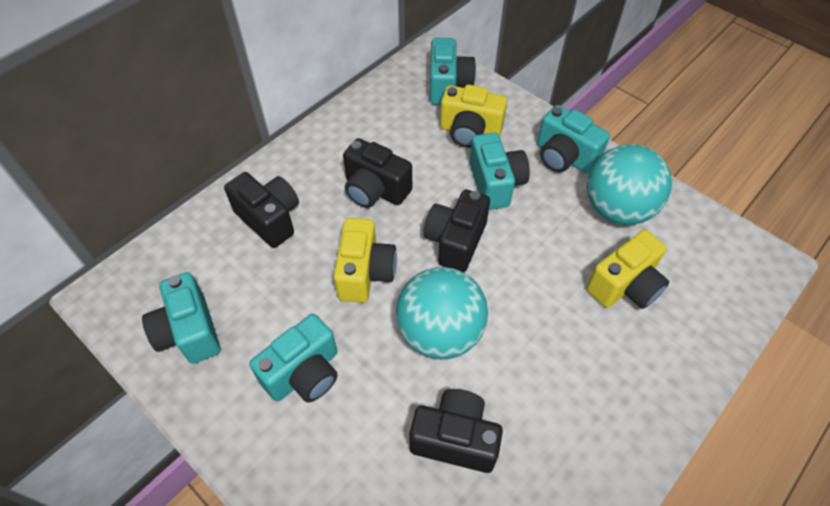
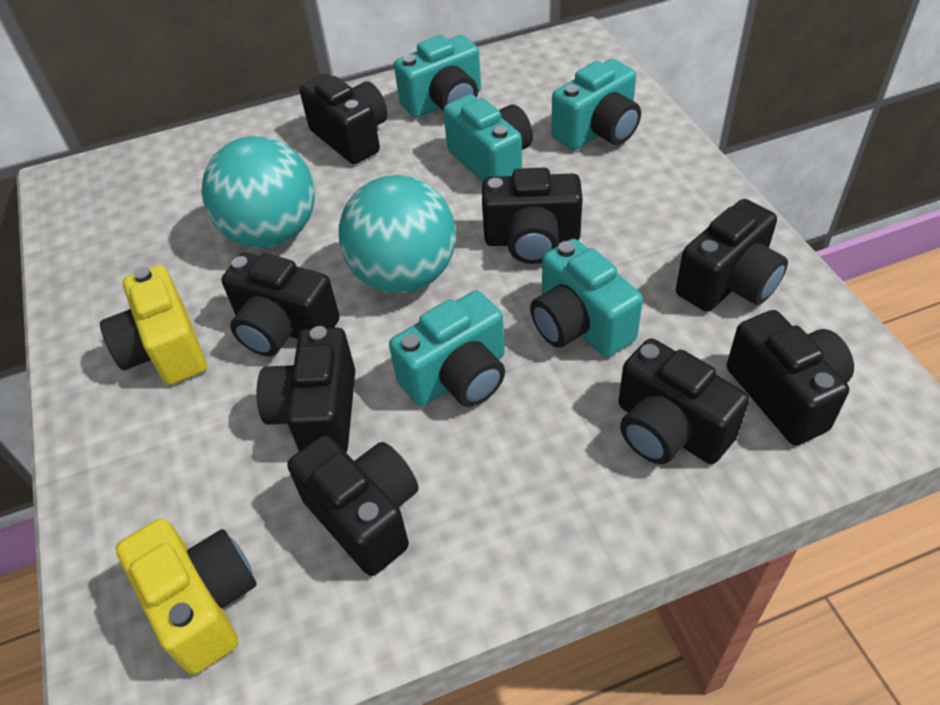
black camera: [224,172,299,248] [343,138,412,208] [409,389,503,473] [423,189,490,273] = 4 -> [221,253,340,356] [256,326,355,453] [287,435,419,576] [299,74,388,164] [482,168,582,264] [619,338,750,464] [676,199,788,312] [727,310,854,445] = 8
yellow camera: [333,218,397,303] [440,85,507,148] [587,230,669,309] = 3 -> [100,265,207,385] [116,518,257,675] = 2

